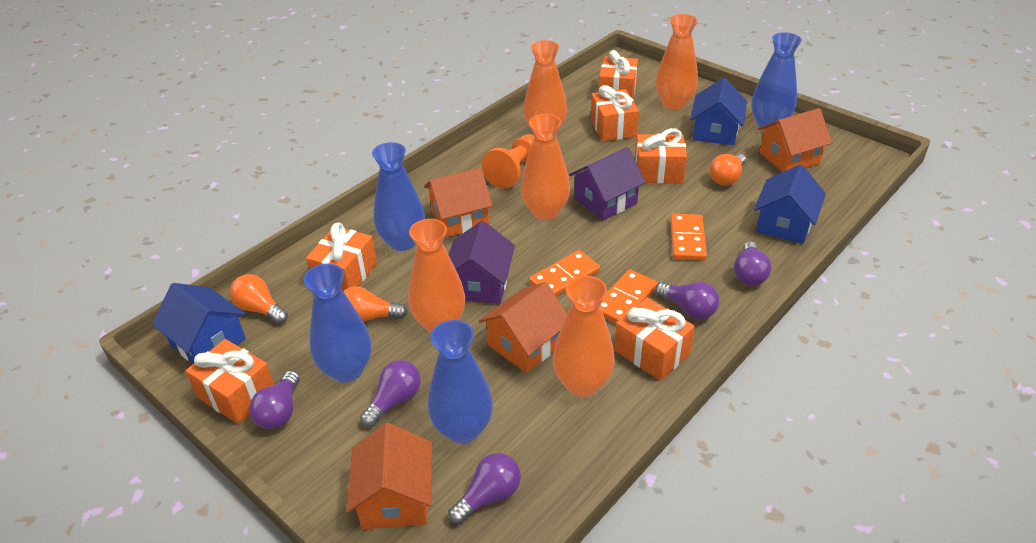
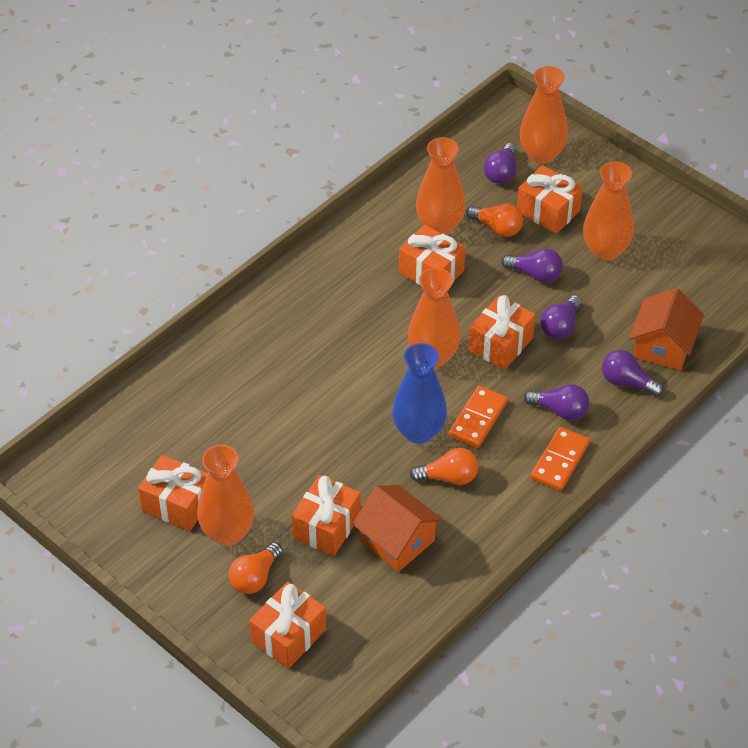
blue house: [152,283,246,364] [690,78,747,145] [754,164,826,244] = 3 -> none = 0
blue vase: [303,264,371,383] [372,142,425,251] [428,320,493,444] [751,32,802,130] = 4 -> [392,343,447,444] = 1
orange domino: [529,250,600,296] [600,269,658,323] [671,214,707,261] = 3 -> [448,386,508,448] [530,427,590,491] = 2
orange house: [346,423,432,529] [424,168,493,237] [479,282,567,373] [758,108,832,172] = 4 -> [352,485,443,572] [629,288,704,370] = 2
orange pawn: [482,134,534,189] = 1 -> none = 0
purple house: [449,221,515,304] [569,147,646,220] = 2 -> none = 0

